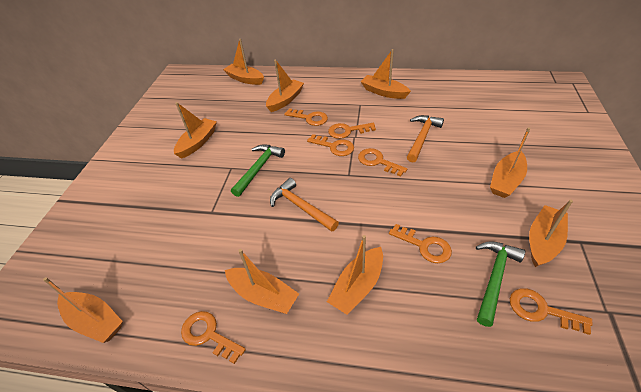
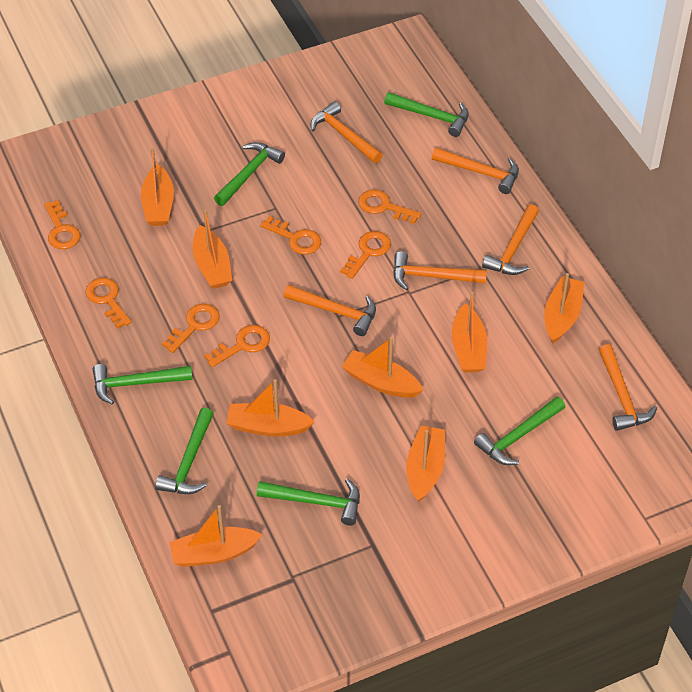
green hammer: [231,144,285,197] [476,242,525,327] = 2 -> [93,364,193,405] [155,408,214,494] [214,142,285,206] [257,478,360,525] [384,92,469,137] [474,397,565,465] = 6
orange boat: [43,277,123,343] [174,102,217,159] [223,39,264,85] [225,249,299,314] [266,60,304,112] [327,235,383,314] [360,49,411,99] [490,127,531,198] [529,200,573,267] = 9 -> [141,147,174,226] [169,505,263,567] [193,209,232,289] [226,379,315,437] [342,337,424,398] [406,426,445,502] [452,292,487,373] [544,273,584,344] = 8
orange hammer: [270,178,339,232] [407,115,444,162] = 2 -> [284,285,376,336] [310,102,383,163] [393,251,487,290] [432,148,519,194] [482,204,539,275] [599,344,657,431] = 6

